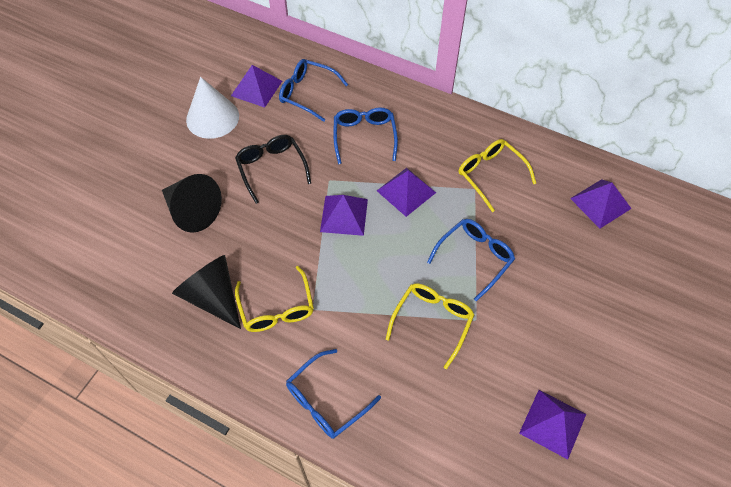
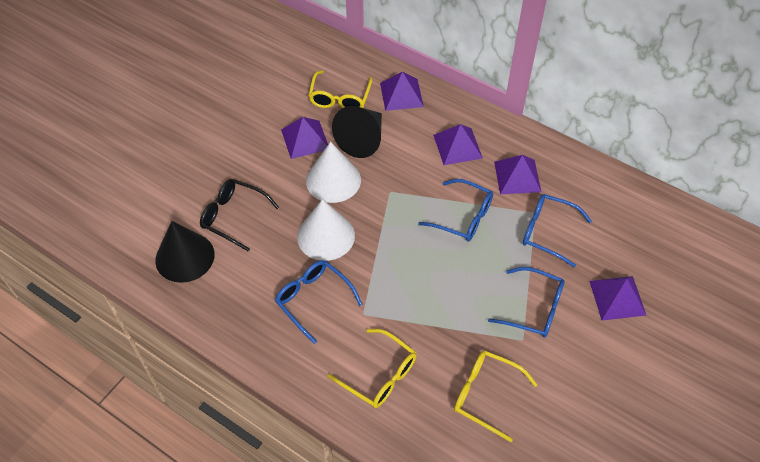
white cone: [186,77,239,139] = 1 -> [297,199,355,261] [306,142,361,203] = 2

